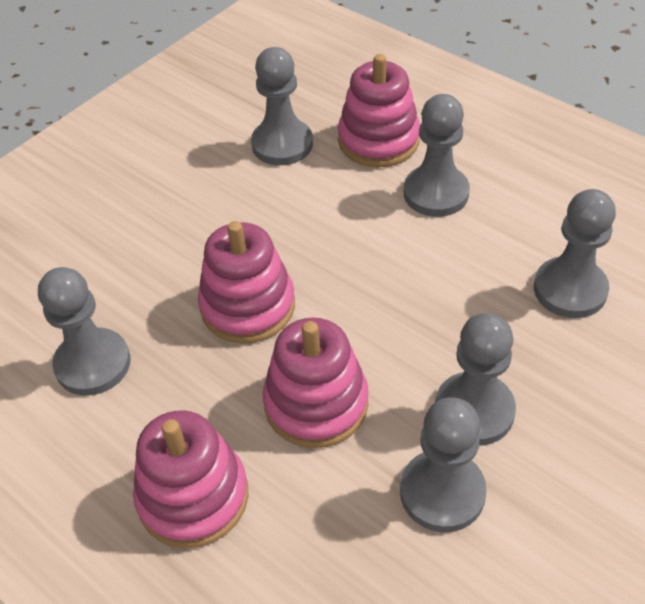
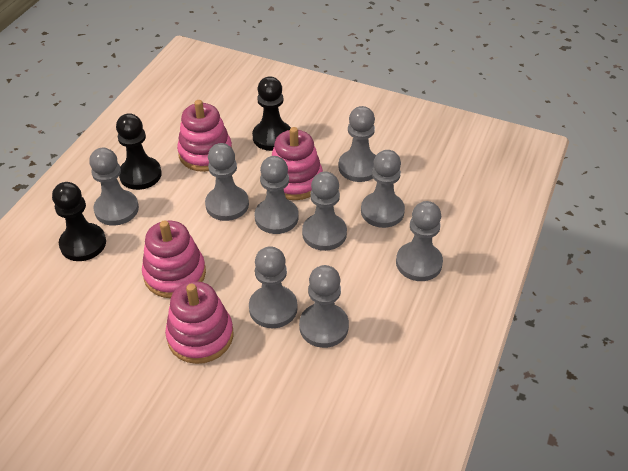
black pawn: none = 0 -> [52,182,106,261] [116,113,162,190] [252,76,291,151] = 3
grey pawn: [38,267,131,396] [251,47,313,165] [400,397,487,532] [404,94,470,217] [435,313,516,446] [534,189,616,318] = 6 -> [89,148,139,226] [205,143,249,221] [249,246,298,328] [255,156,298,234] [299,265,349,348] [302,172,347,251] [338,106,376,182] [361,150,405,228] [396,201,443,281] = 9

